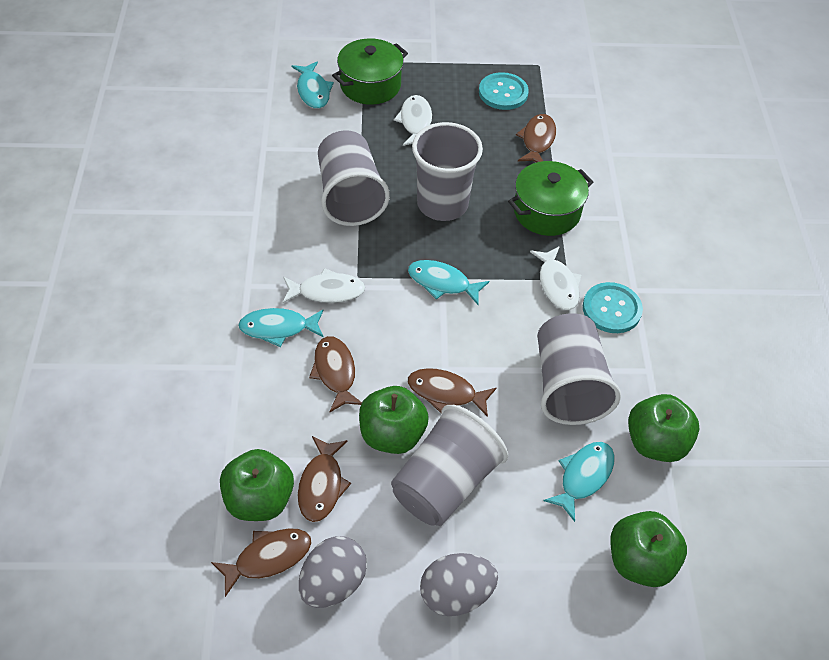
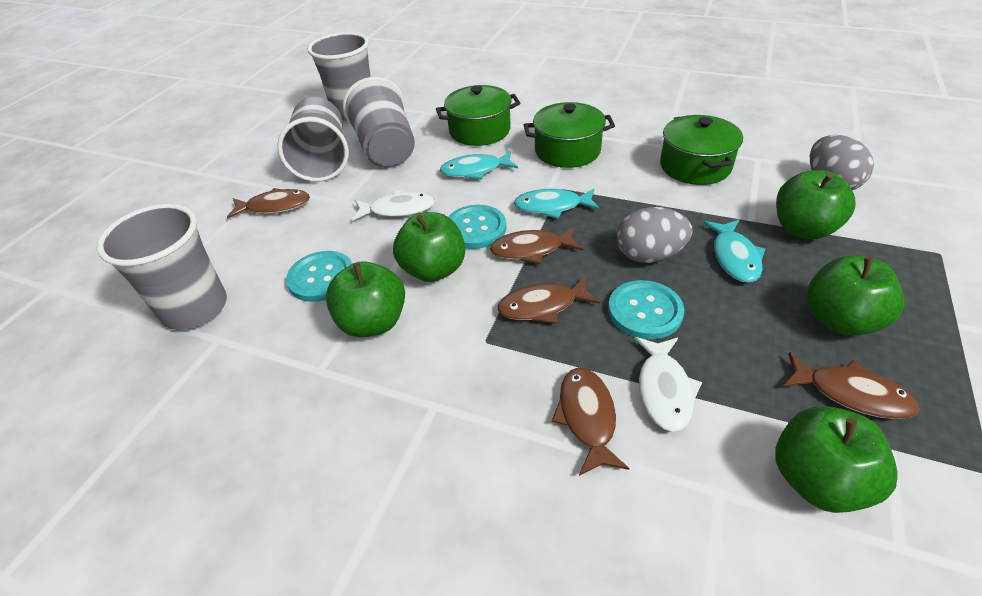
green apple: [220,449,294,521] [359,386,429,454] [610,511,687,587] [628,394,699,462] = 4 -> [326,261,405,337] [393,212,465,282] [775,406,898,513] [776,170,856,239] [806,255,904,336] = 5
green pot: [332,38,408,105] [508,161,593,236] = 2 -> [436,85,520,146] [524,102,615,168] [660,115,743,185] = 3
turquoise button: [479,72,529,110] [583,282,643,333] = 2 -> [286,251,352,302] [448,205,507,249] [608,280,684,339] = 3
turquoise fish: [238,308,324,347] [291,61,334,109] [408,260,489,305] [543,442,615,522] = 4 -> [440,151,518,179] [514,189,600,219] [704,220,765,283] = 3
white fish: [282,268,365,303] [394,95,432,146] [530,246,581,310] = 3 -> [352,190,435,221] [635,337,702,432] = 2

